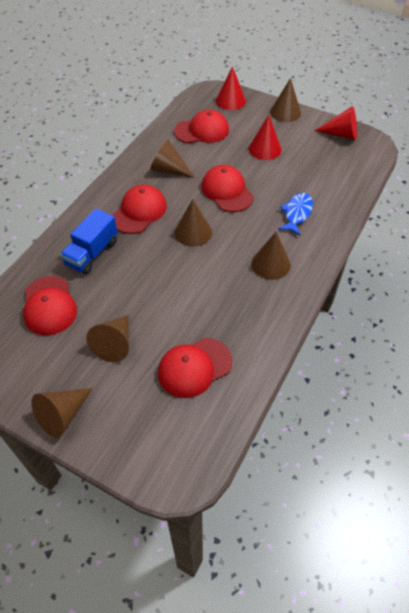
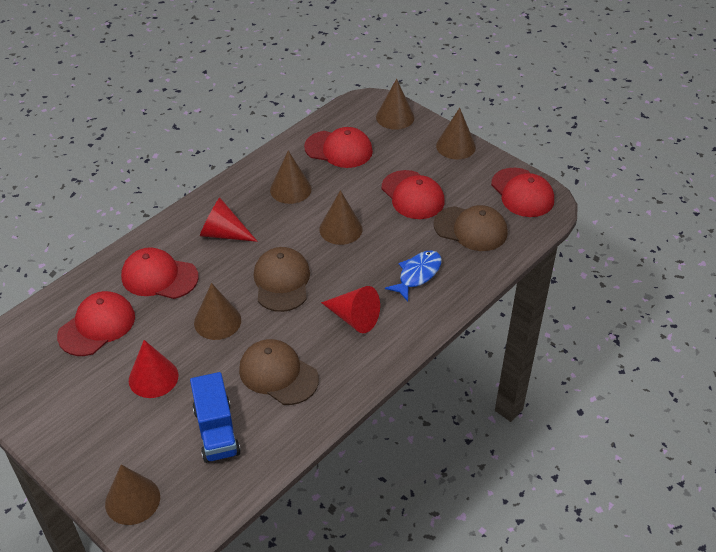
brown cap: none = 0 -> [239,339,319,405] [254,247,310,312] [433,205,508,251] = 3

